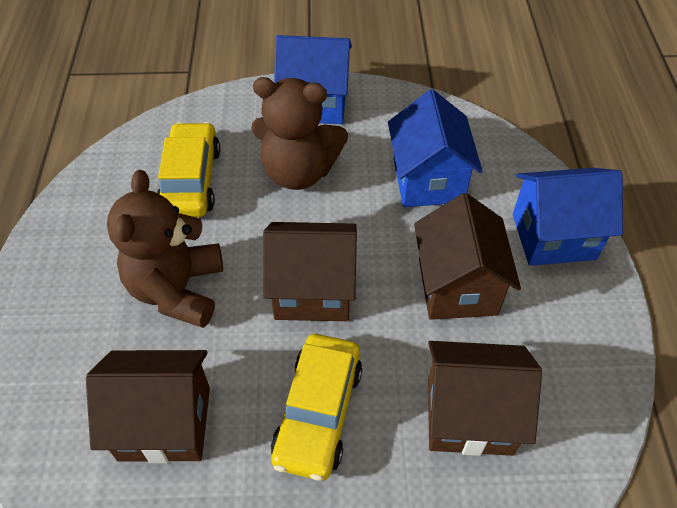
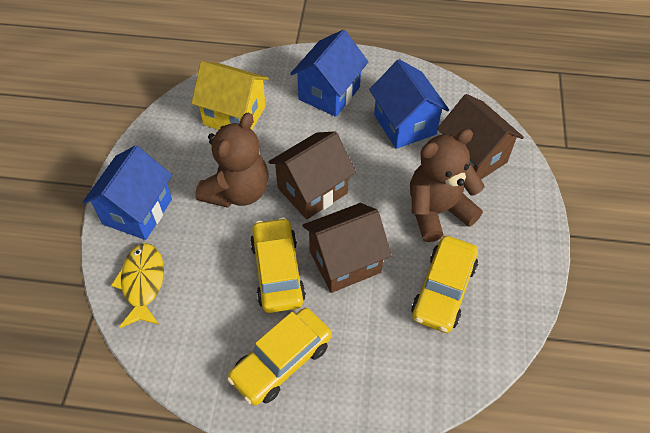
brown house: [86,350,210,463] [263,222,357,321] [414,193,521,320] [428,341,542,456] = 4 -> [268,131,356,220] [302,203,392,293] [437,94,524,179] = 3
yellow car: [157,122,220,217] [271,334,362,481] = 2 -> [227,308,332,406] [250,217,306,313] [411,236,478,333] = 3
yellow fish: none = 0 -> [111,243,164,328] = 1
yellow house: none = 0 -> [191,61,269,130] = 1

